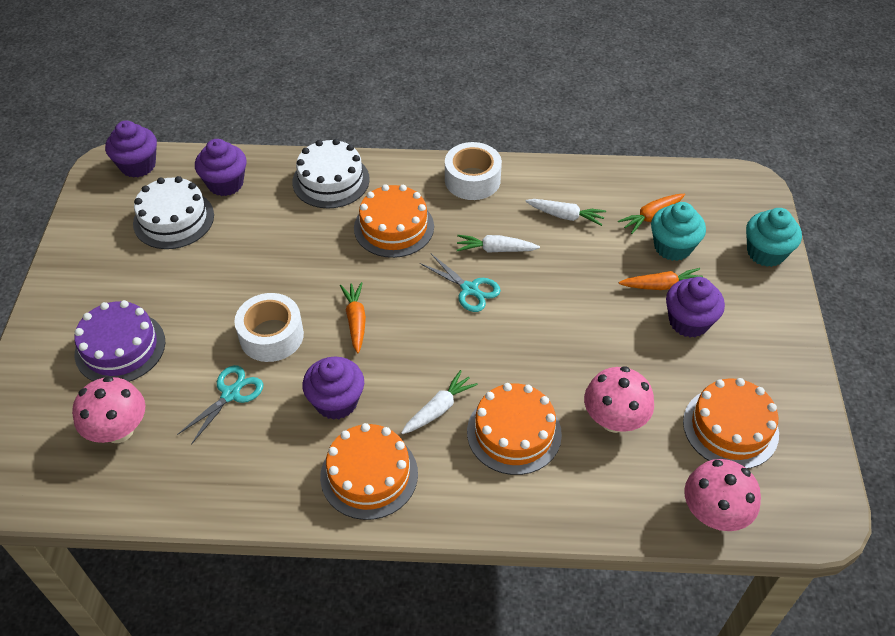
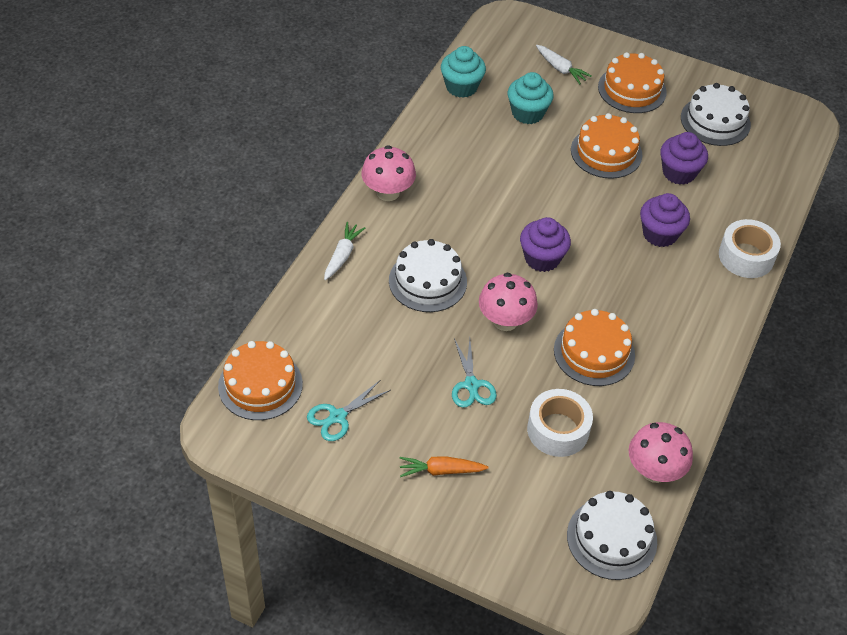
orange carrot: [340,282,366,353] [618,194,685,234] [619,268,703,290] = 3 -> [399,456,488,477] = 1
purple cake: [74,300,165,382] = 1 -> none = 0
purple cupcake: [105,121,157,178] [195,139,247,196] [302,357,364,420] [666,277,725,338] = 4 -> [520,217,571,272] [640,193,690,247] [660,132,708,185] = 3
white cake: [133,176,214,249] [292,139,370,209] = 2 -> [389,239,467,312] [567,491,657,580] [681,83,751,146] = 3
white carrot: [401,370,478,434] [457,235,540,253] [525,199,606,226] = 3 -> [324,222,365,280] [536,45,592,84] = 2

